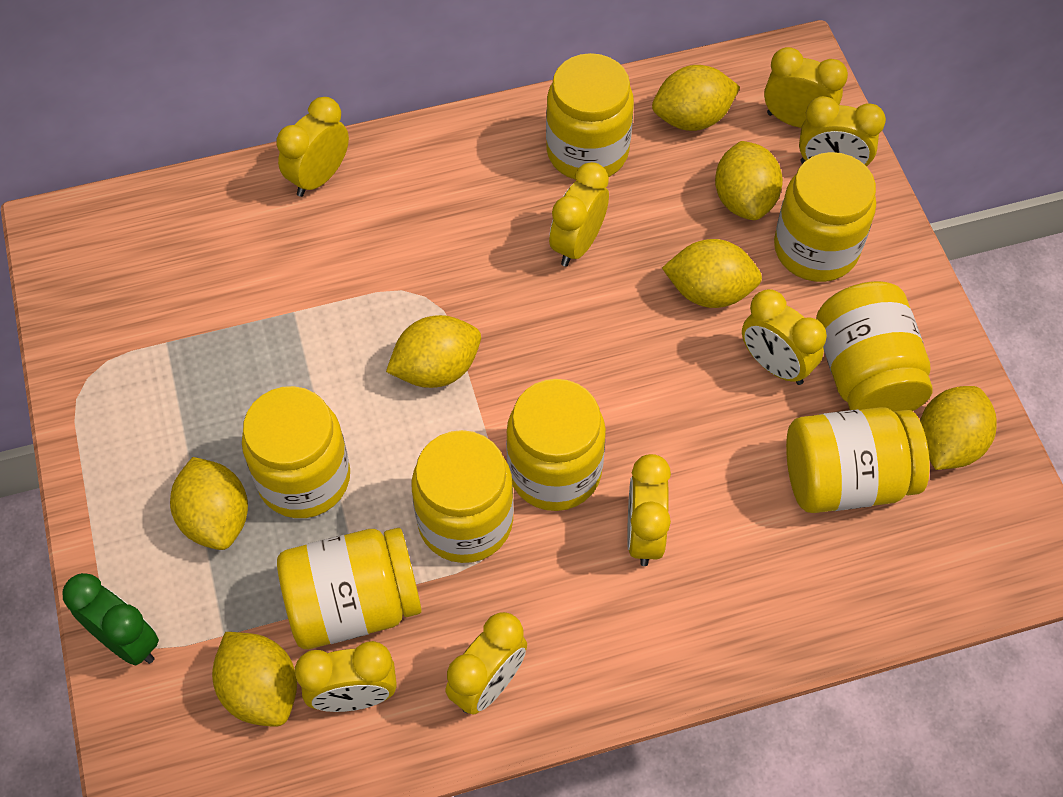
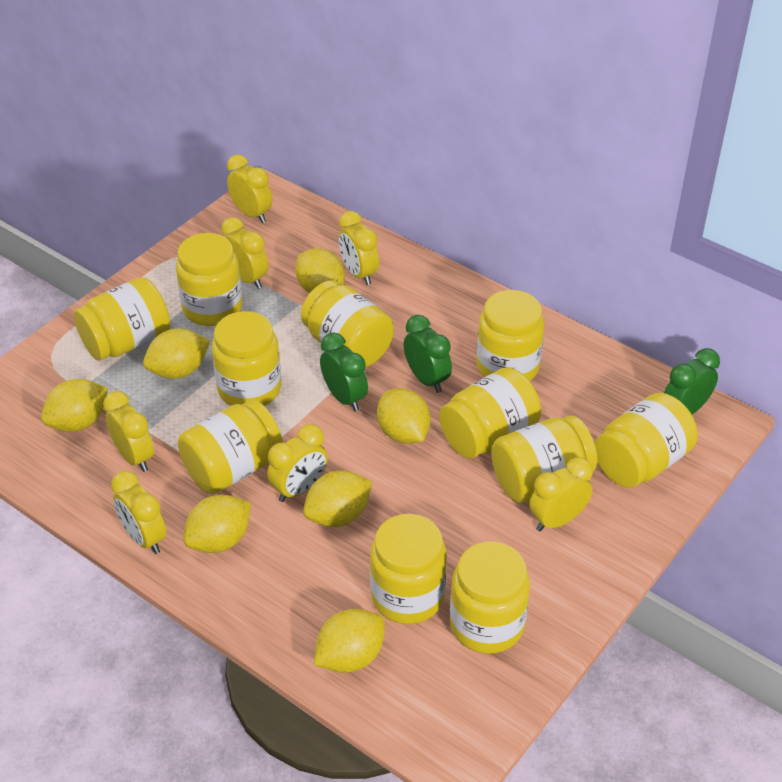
green clock: [63,573,159,665] = 1 -> [320,333,368,411] [403,315,452,393] [664,348,720,414] = 3
yellow clock: [277,97,349,197] [295,641,397,712] [446,612,527,715] [549,162,609,267] [627,454,671,566] [742,289,827,385] [764,47,848,128] [799,96,886,166] = 8 -> [103,391,154,472] [111,471,167,554] [221,217,269,289] [227,154,272,223] [267,424,328,502] [339,211,379,285] [529,457,593,531] = 7
yellow jar: [242,386,350,518] [277,528,422,649] [412,430,514,563] [506,379,606,511] [546,53,634,180] [774,152,876,282] [786,407,930,513] [816,281,933,412] = 8 -> [74,277,171,361] [176,233,243,326] [178,400,283,494] [212,311,281,406] [301,280,394,367] [370,514,447,624] [439,367,541,459] [450,542,530,654] [477,290,544,381] [491,416,597,503] [595,393,698,488] = 11

